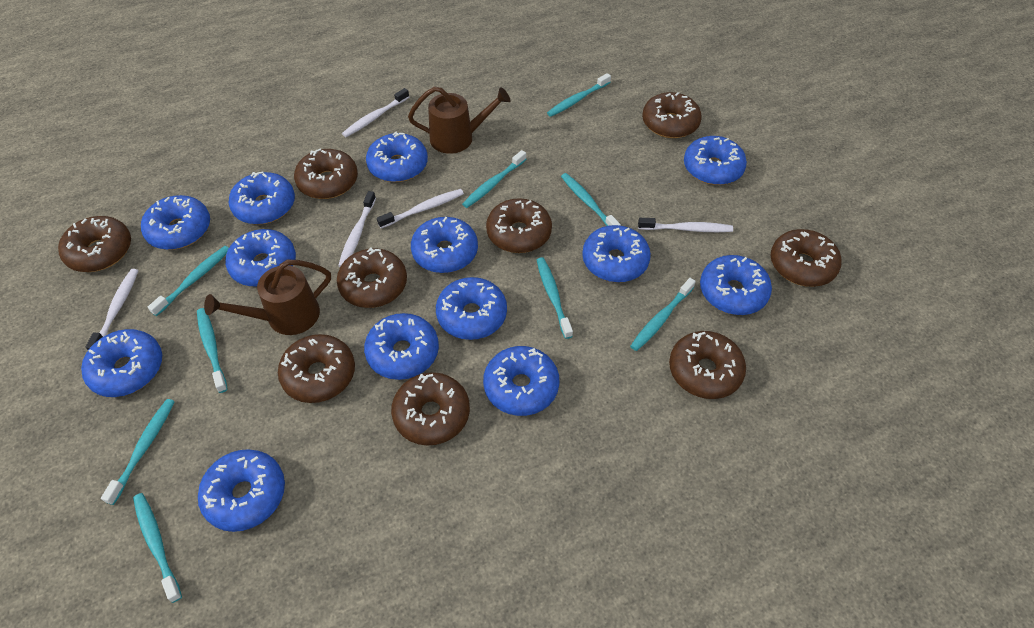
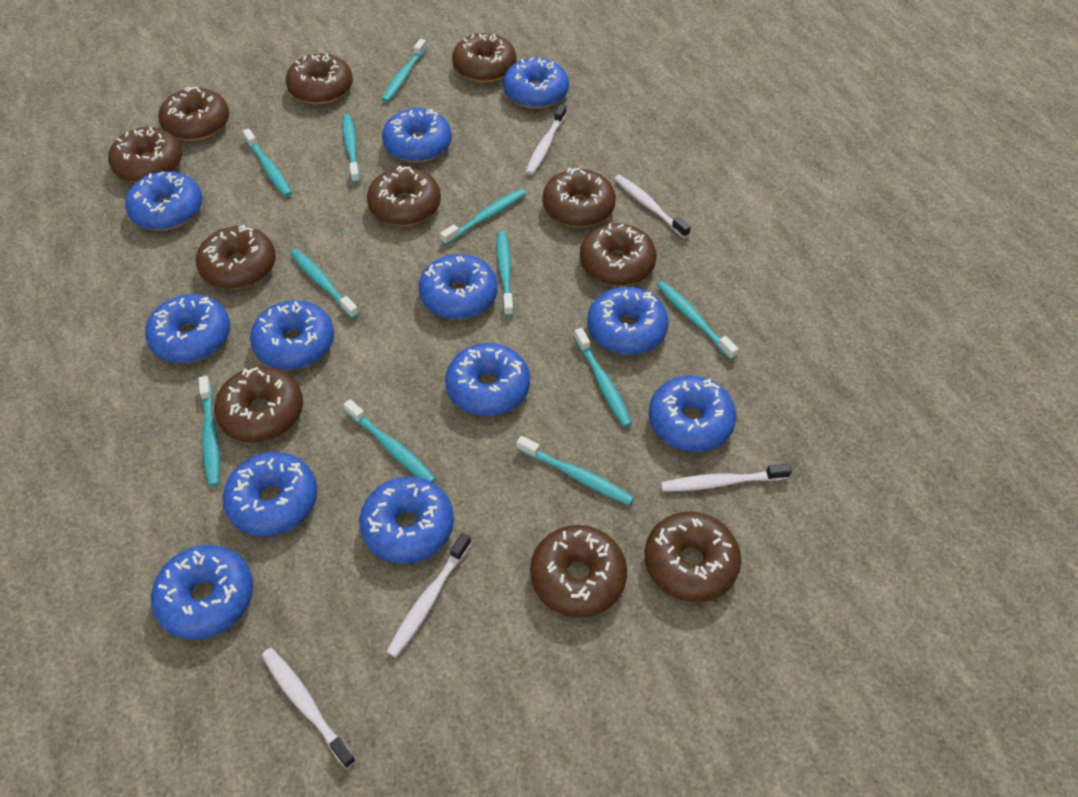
blue donut: [81,329,162,397] [141,195,210,250] [198,449,285,532] [225,229,296,287] [229,172,295,225] [364,313,439,380] [366,131,428,182] [411,217,478,273] [436,277,507,340] [483,346,559,416] [582,225,651,282] [684,136,747,185] [700,255,772,315] = 13 -> [125,171,202,230] [145,294,230,363] [151,545,253,640] [223,452,317,536] [250,300,334,370] [359,477,454,564] [382,108,452,163] [419,254,498,319] [445,343,530,416] [503,57,569,109] [587,287,669,355] [649,376,736,452] = 12
brown donut: [58,216,131,272] [278,334,355,403] [294,148,358,199] [337,247,407,308] [391,372,470,445] [486,198,552,253] [642,92,702,138] [669,331,746,399] [771,229,842,287] = 9 -> [108,127,183,182] [158,86,229,141] [196,225,276,289] [214,367,303,442] [286,54,353,104] [367,166,441,226] [452,33,516,83] [530,525,627,617] [543,168,616,227] [580,223,657,286] [644,512,741,602] = 11
brown watering can: [204,260,331,335] [408,87,510,154] = 2 -> none = 0
turquoise toothbrush: [101,399,175,505] [133,493,182,603] [148,246,229,316] [197,308,228,393] [462,150,526,208] [537,257,573,339] [547,73,611,117] [561,173,621,226] [630,278,696,351] = 9 -> [199,376,220,486] [242,128,292,197] [290,249,359,319] [342,114,360,183] [344,399,436,483] [382,39,427,102] [440,189,526,245] [496,231,514,316] [516,436,634,505] [574,328,632,427] [657,281,739,360] = 11

